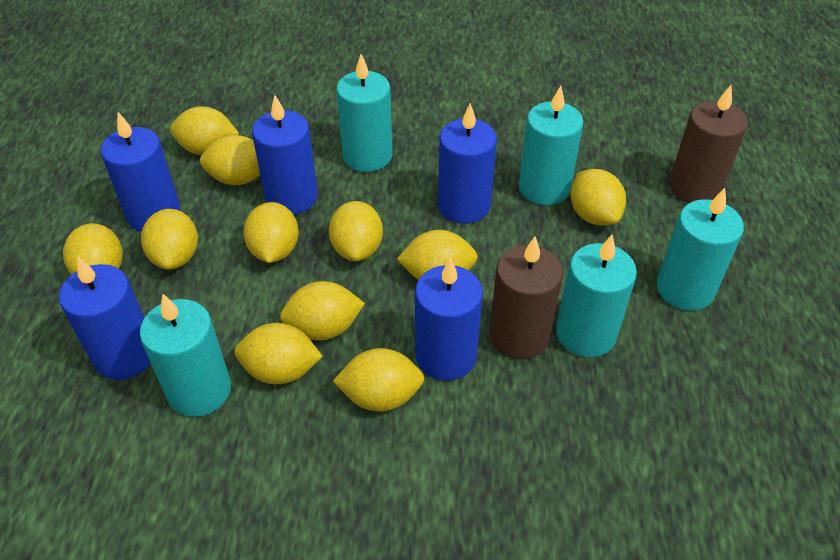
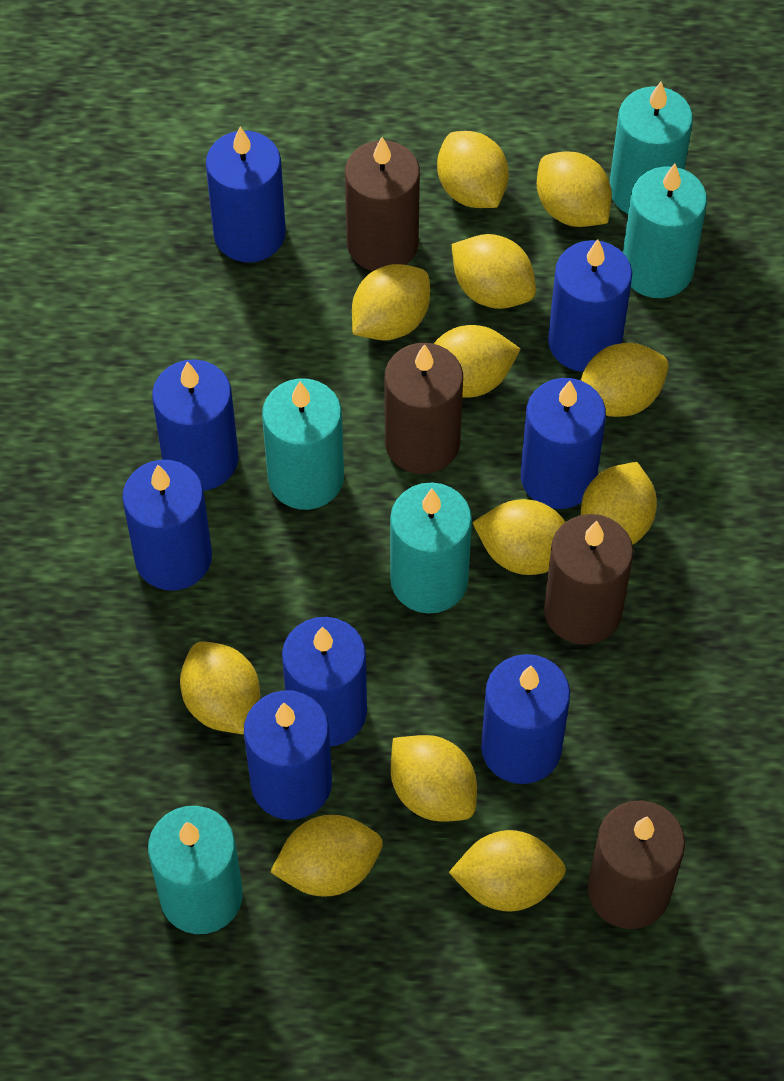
blue candle: [59,257,151,380] [101,112,181,232] [252,95,318,215] [415,257,483,381] [438,103,497,224] = 5 -> [122,460,212,590] [152,359,238,491] [206,127,286,262] [244,690,332,820] [282,617,367,746] [481,654,570,784] [521,378,606,509] [548,240,632,372] = 8
brown candle: [490,237,563,359] [669,85,748,203] = 2 -> [345,137,420,271] [384,343,463,474] [544,514,633,645] [588,800,685,929] = 4
yellow lemon: [63,223,123,275] [141,209,198,270] [170,106,239,155] [200,135,260,185] [235,323,323,384] [243,202,299,263] [280,281,365,340] [329,201,383,261] [333,348,424,412] [397,230,478,280] [570,169,626,226] = 11 -> [180,642,260,734] [270,815,383,897] [352,264,430,340] [391,735,477,821] [434,325,521,398] [437,131,509,208] [449,830,566,912] [452,234,536,309] [472,499,565,575] [537,151,612,227] [581,343,669,417] [581,462,657,545] = 12

